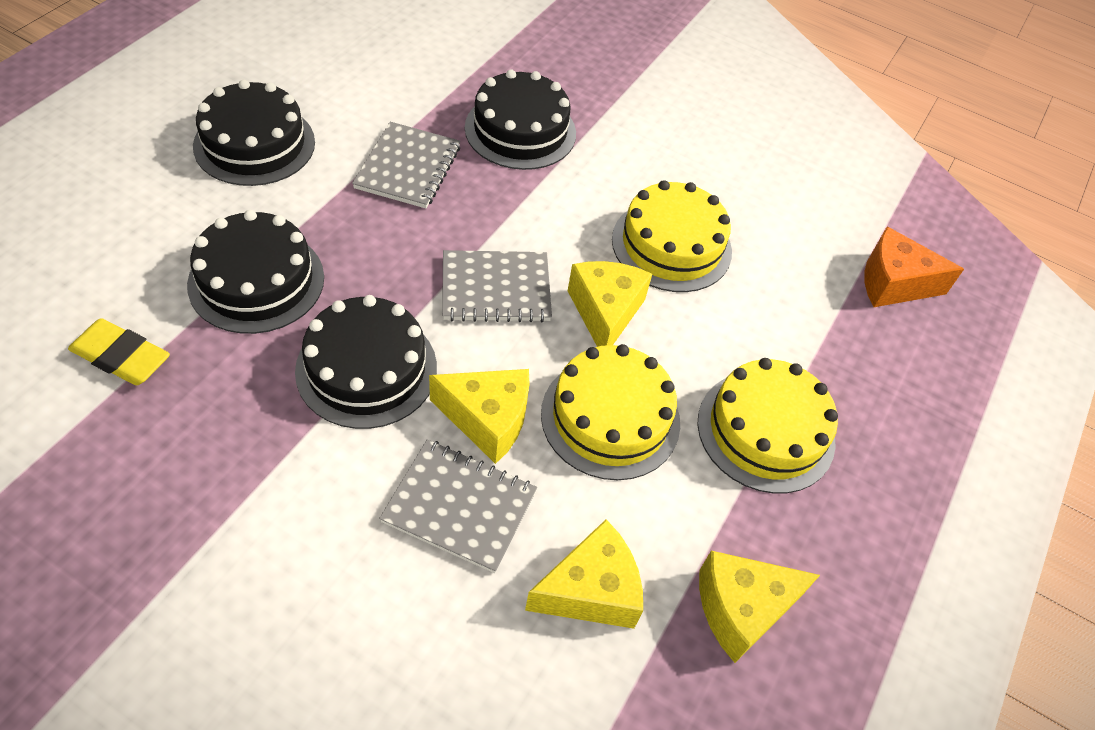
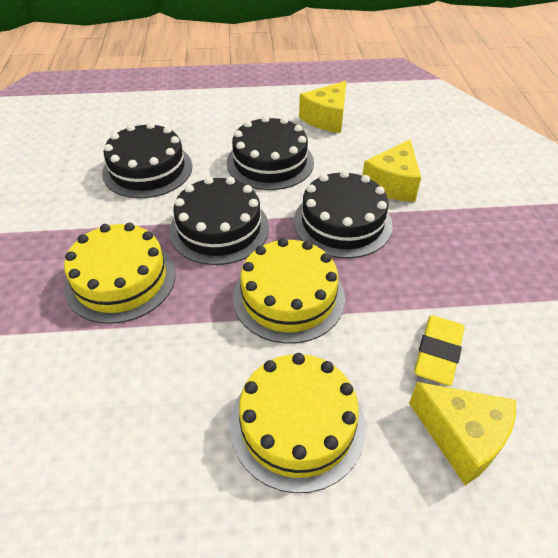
grey notebook: [352,122,460,208] [379,439,537,573] [442,250,552,322] = 3 -> none = 0
orange cheese: [864,227,964,307] = 1 -> none = 0
yellow cheese: [429,369,530,464] [525,519,643,629] [568,261,652,347] [699,551,820,663] = 4 -> [299,81,347,133] [362,139,421,202] [409,382,516,485] = 3

